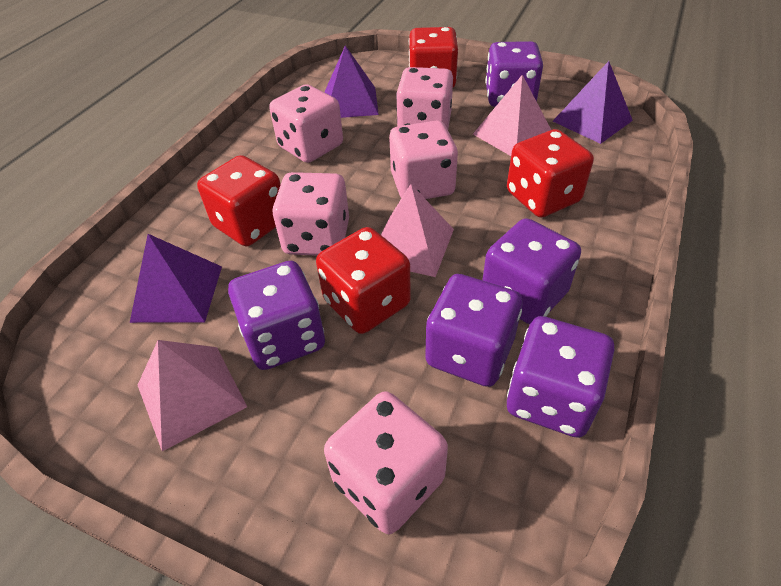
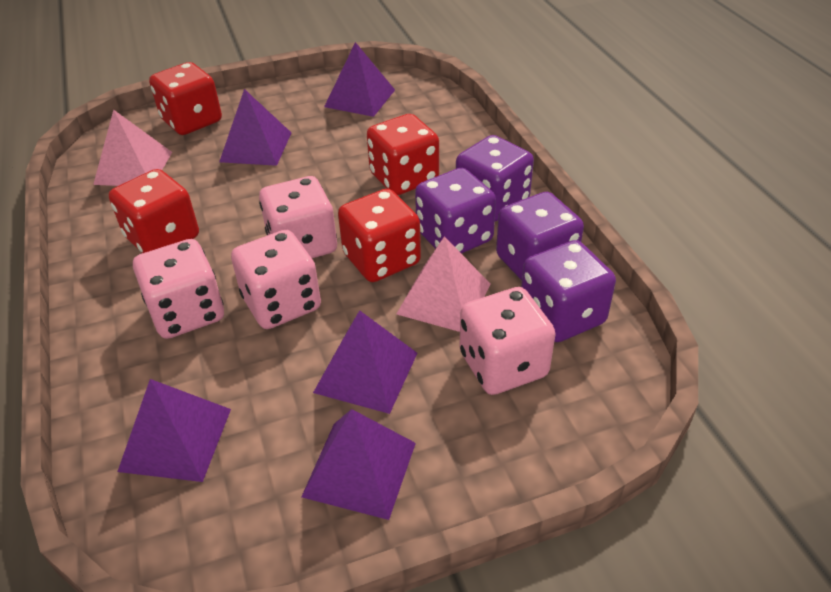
pink dice: [269,84,343,163] [273,172,349,256] [324,391,448,534] [389,120,458,199] [396,67,453,129] = 5 -> [133,239,224,339] [231,230,321,329] [259,176,337,258] [460,287,556,395] = 4
pink pyramid: [138,340,247,451] [381,184,454,277] [473,75,551,156] = 3 -> [93,109,172,186] [396,236,490,332] = 2
purple dice: [228,261,325,370] [425,274,522,387] [483,218,581,324] [485,41,543,107] [507,316,614,438] = 5 -> [415,168,496,254] [456,135,534,221] [496,192,584,281] [521,240,616,342] = 4
purple pyramid: [130,234,222,323] [325,45,379,118] [553,61,633,144] = 3 -> [117,379,231,482] [219,89,291,166] [301,409,416,520] [313,310,417,414] [324,42,395,117] = 5

